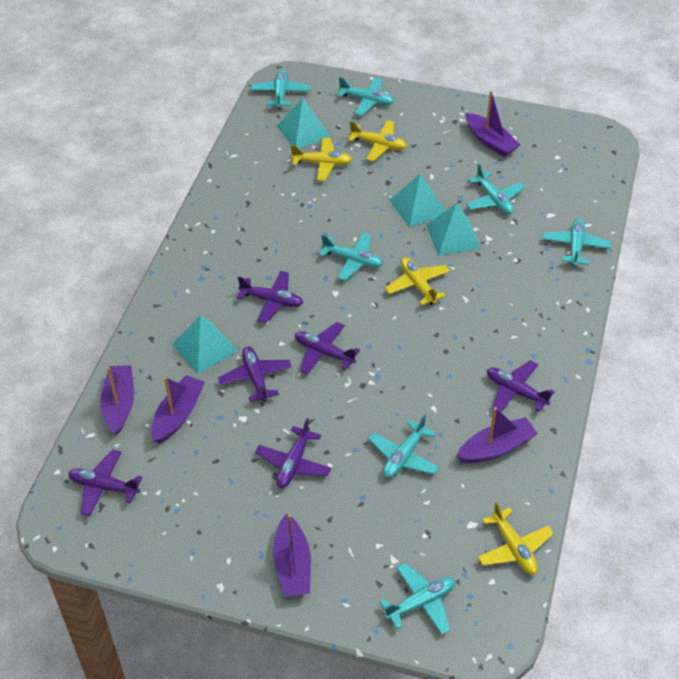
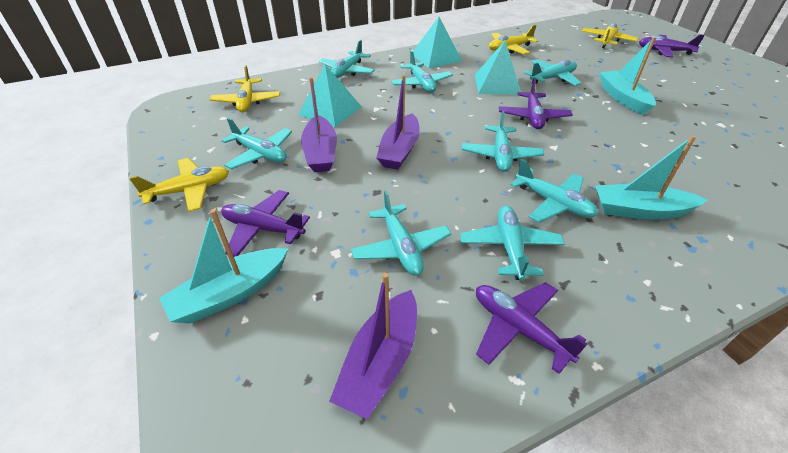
purple boat: [100,365,134,436] [151,375,205,444] [273,513,311,597] [456,407,538,463] [466,91,521,157] = 5 -> [301,77,337,172] [329,273,417,419] [376,75,420,170] = 3
purple plane: [68,449,142,516] [218,346,292,402] [237,271,303,323] [255,418,331,488] [295,322,360,374] [487,360,554,412] = 6 -> [221,190,310,257] [476,282,587,374] [499,78,573,129] [639,34,705,57] = 4
turquoise boat: none = 0 -> [159,209,288,324] [595,135,708,220] [600,37,656,115] = 3
turquoise plane: [251,69,311,109] [319,232,383,281] [337,77,394,116] [368,414,440,478] [380,563,455,635] [466,164,525,214] [543,218,611,266] = 7 -> [221,118,292,169] [319,40,375,78] [351,191,451,276] [391,50,453,92] [460,206,565,281] [462,111,544,172] [510,159,598,223] [524,59,582,86] = 8
turquoise pyramid: [172,315,238,374] [277,98,331,148] [389,174,445,228] [426,203,481,256] = 4 -> [298,64,362,127] [413,17,462,68] [475,41,521,95] = 3

